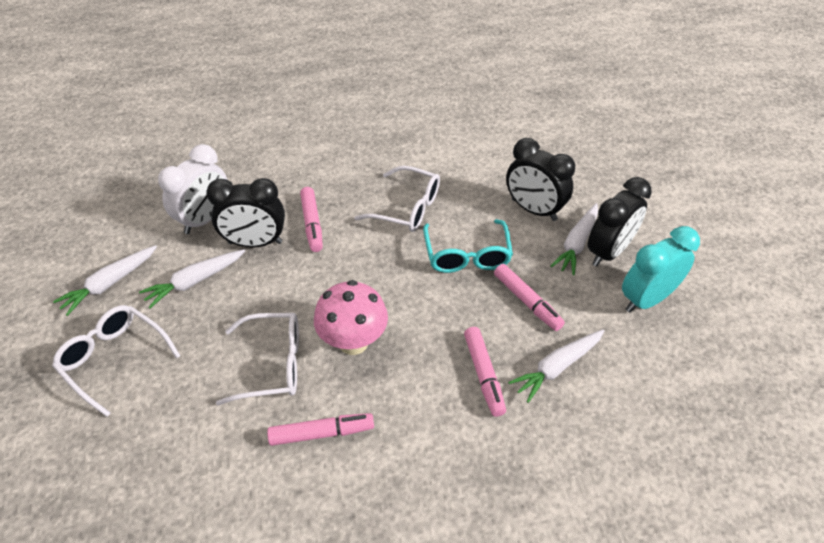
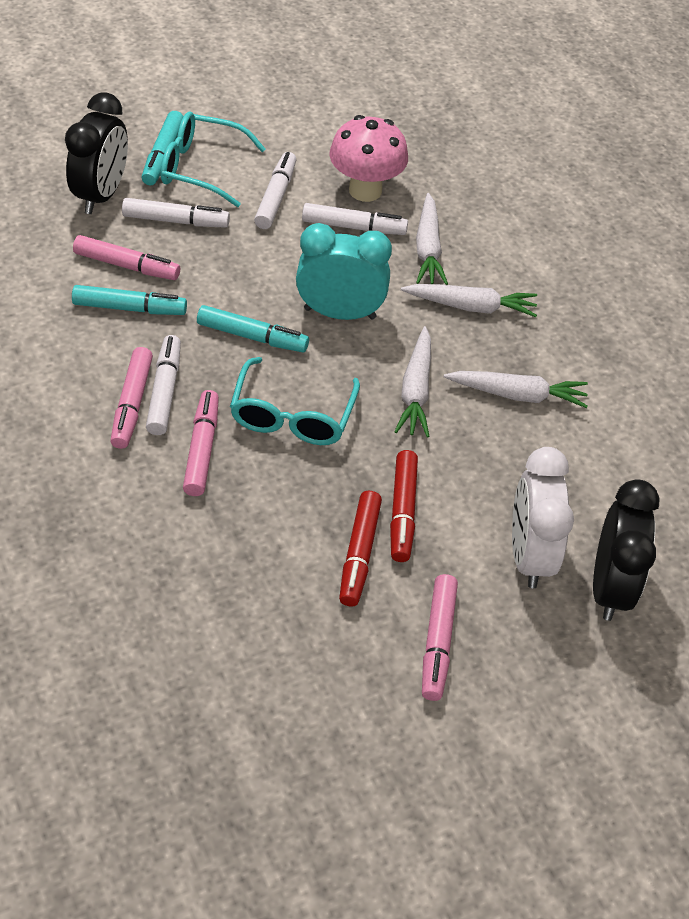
black clock: [206,178,285,248] [506,138,575,221] [588,177,652,267] = 3 -> [65,92,128,214] [593,479,660,621] = 2
red marker: none = 0 -> [339,491,382,607] [390,450,418,562] = 2
turquoise glasses: [423,219,513,273] = 1 -> [161,112,266,207] [230,357,360,445] = 2
turquoise marker: none = 0 -> [72,285,187,315] [141,111,183,185] [197,305,309,352] = 3
white glasses: [52,305,180,417] [216,313,299,406] [354,166,440,232] = 3 -> none = 0
white marker: none = 0 -> [122,198,230,228] [146,335,181,435] [254,152,296,229] [302,203,408,235] = 4

